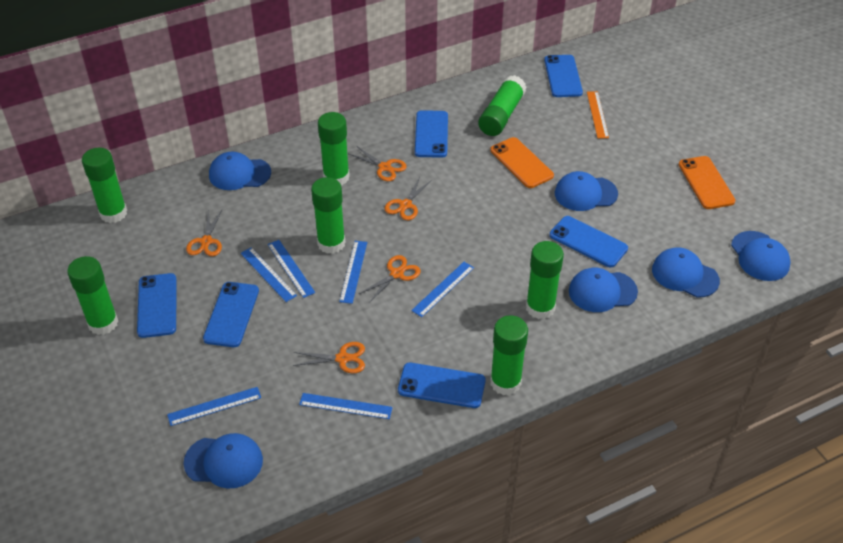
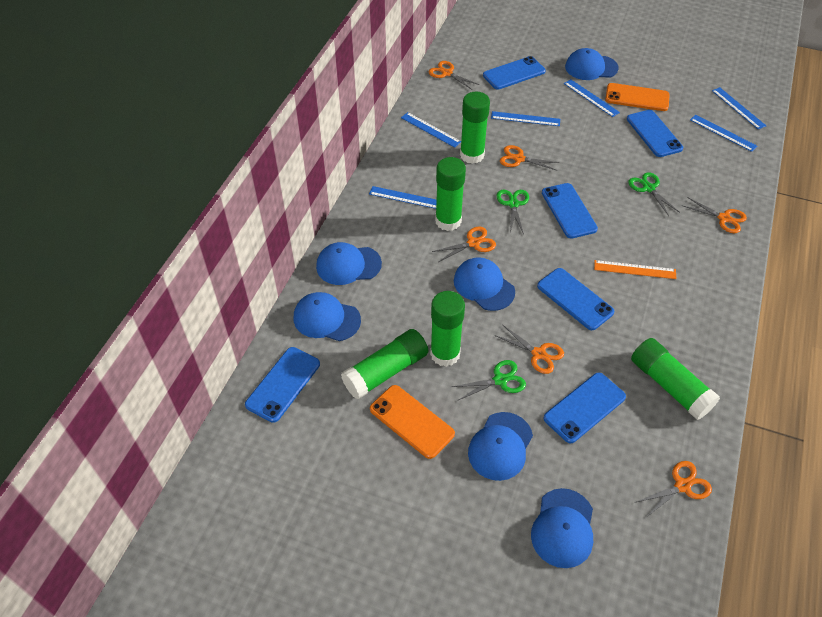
green glue stick: [67,256,118,335] [82,148,127,223] [311,177,345,254] [318,112,350,185] [478,75,527,136] [490,315,528,395] [526,241,564,319] = 7 -> [341,329,428,399] [430,291,465,367] [435,157,466,231] [460,92,490,164] [631,338,720,420] = 5
green scissors: none = 0 -> [452,360,526,401] [497,190,529,234] [628,172,680,216] = 3
orange scissors: [186,209,222,256] [293,342,365,373] [349,146,407,181] [359,255,421,303] [384,177,432,220] = 5 -> [429,61,479,90] [432,226,496,262] [494,325,564,374] [500,145,560,171] [637,461,712,517] [683,197,747,233] = 6

